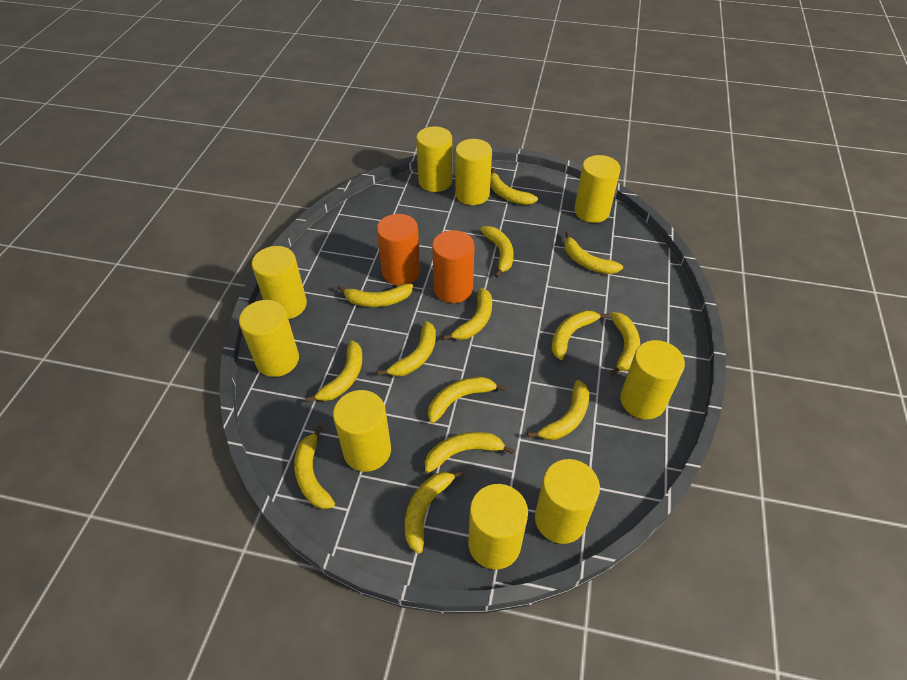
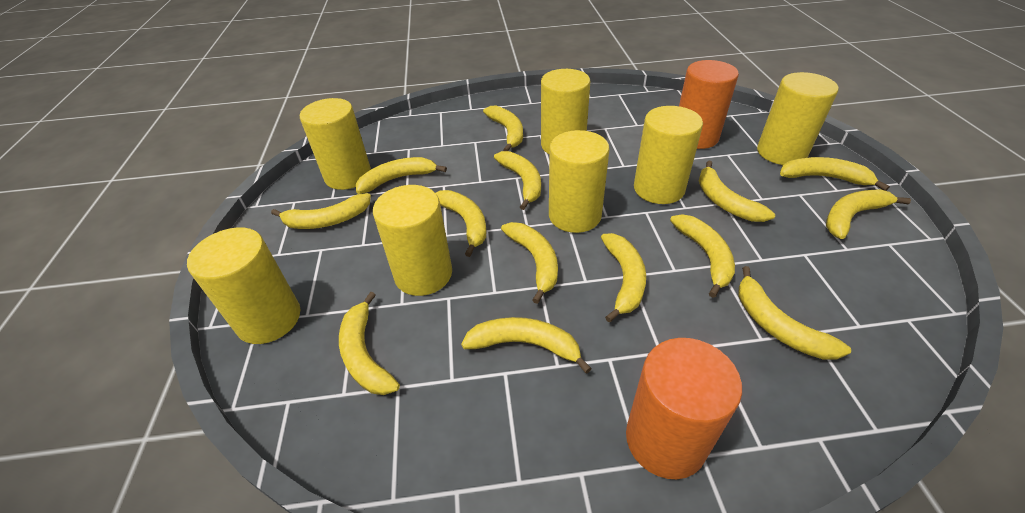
yellow cylinder: [239,300,299,377] [252,246,307,319] [333,390,391,472] [416,126,452,192] [455,139,492,205] [468,484,528,570] [535,459,600,544] [574,155,621,223] [620,340,685,419] = 9 -> [187,227,300,344] [300,98,371,190] [373,185,452,296] [541,69,590,154] [549,130,609,233] [634,106,703,204] [757,72,838,165] = 7

